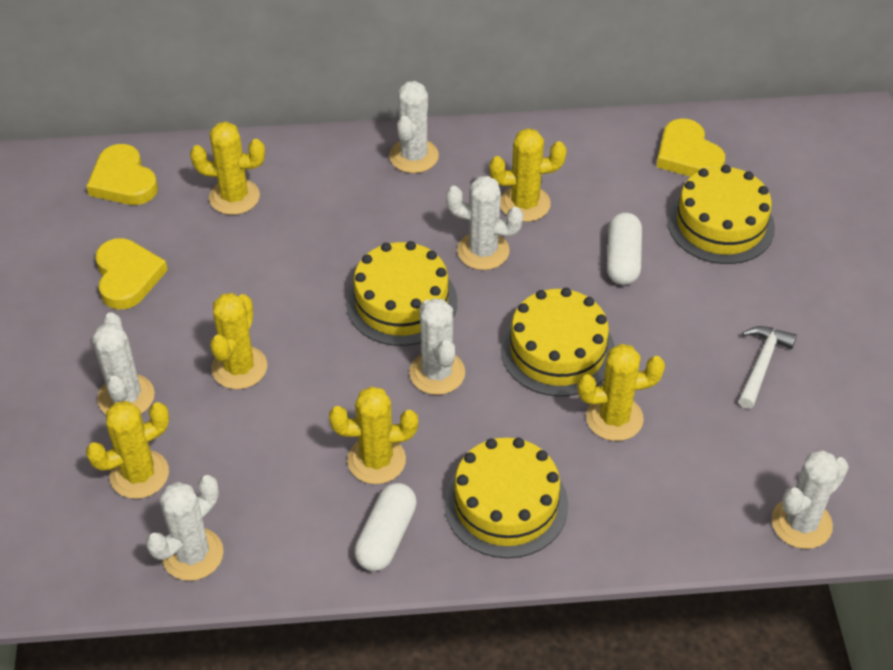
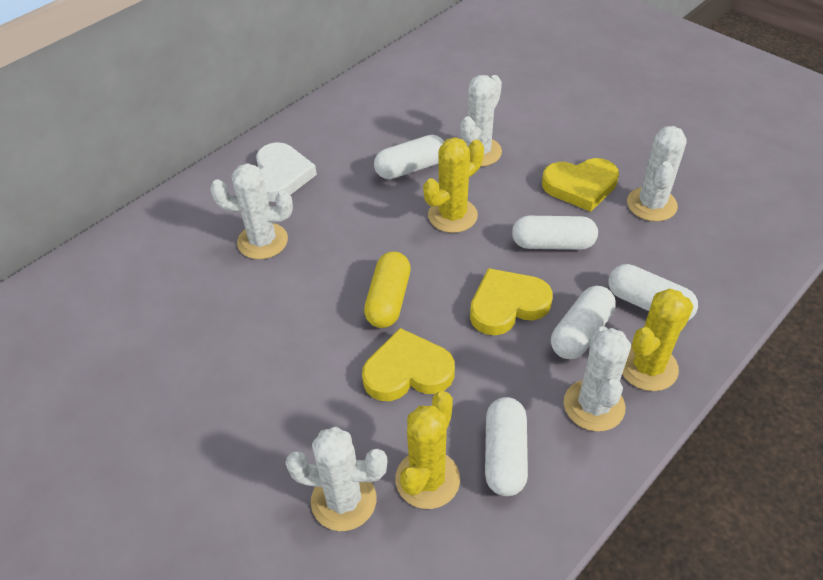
white cactus: [92,312,155,414] [146,475,224,581] [389,81,439,173] [409,298,465,395] [446,176,523,270] [772,450,849,549] = 6 -> [210,163,293,259] [286,427,387,531] [460,75,502,167] [564,326,631,432] [627,126,687,222] = 5
white capsule: [354,483,417,571] [607,213,642,285] = 2 -> [374,135,444,179] [485,397,528,496] [512,216,598,250] [551,286,616,359] [609,264,698,321] = 5
white hammer: [738,326,797,409] = 1 -> none = 0
white heart: none = 0 -> [256,142,317,202] = 1
yellow cactus: [86,401,169,499] [190,121,265,215] [210,293,267,389] [329,386,418,484] [489,128,567,222] [577,344,665,441] = 6 -> [395,391,460,509] [423,137,484,233] [622,289,694,391] = 3
yellow cake: [346,241,457,346] [444,437,568,558] [501,288,615,397] [667,165,775,264] = 4 -> none = 0
yellow capsule: none = 0 -> [364,252,411,328] = 1

